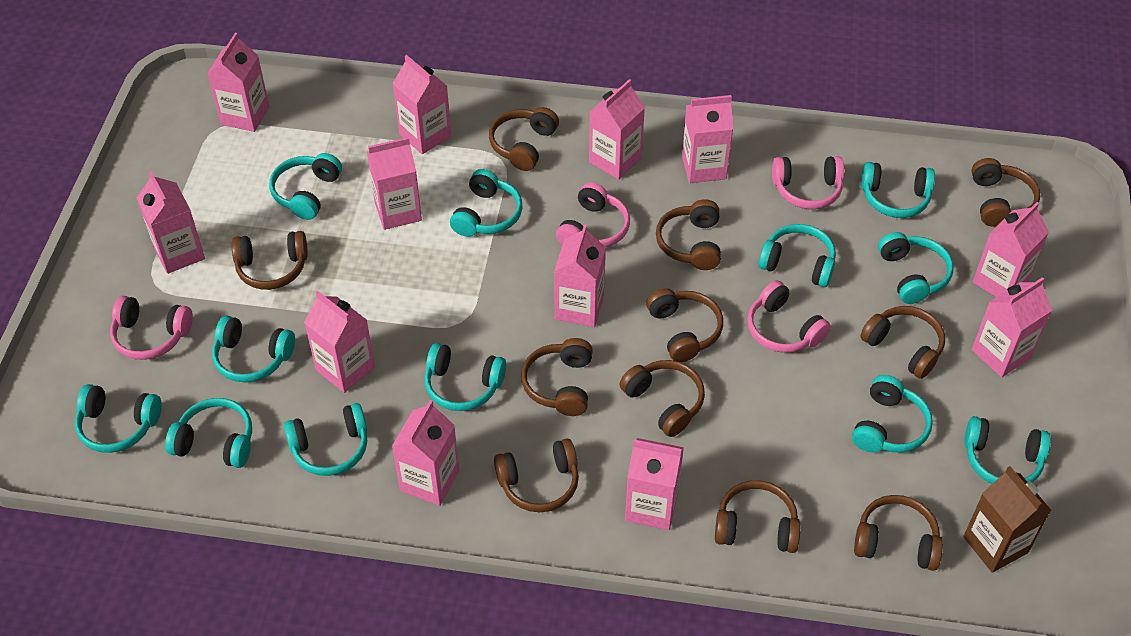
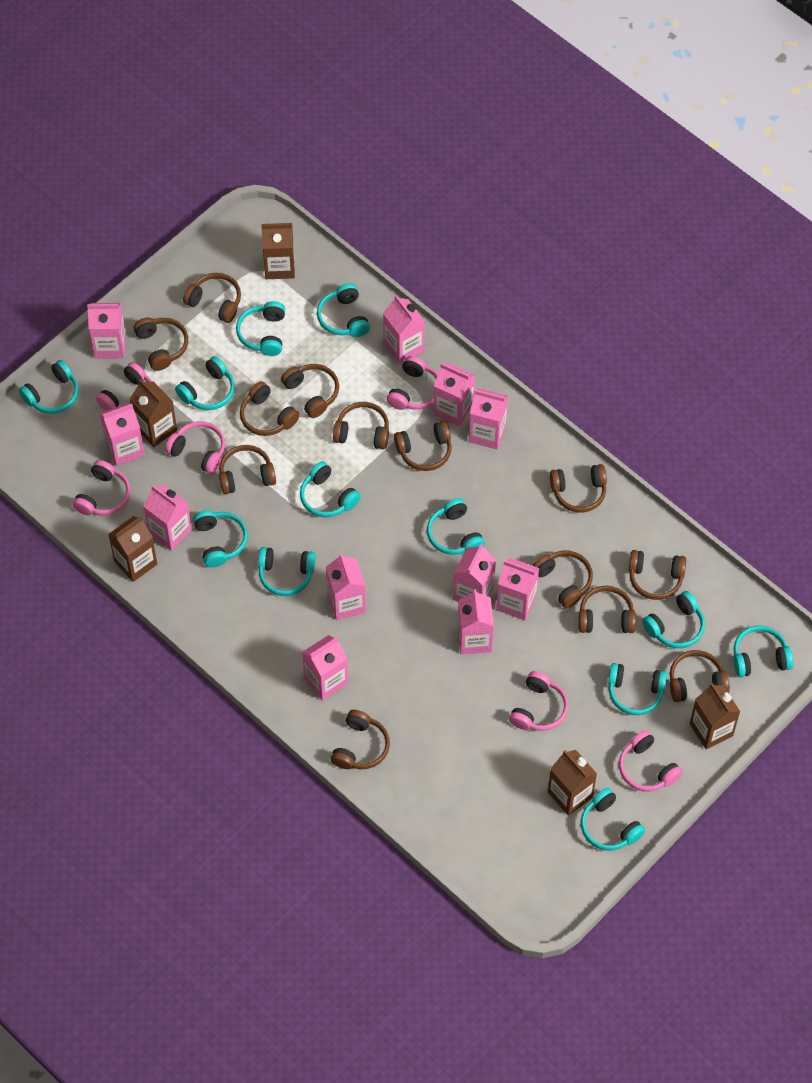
brown carton: [963,466,1051,573] = 1 -> [108,516,157,582] [130,379,177,447] [261,223,295,279] [548,750,597,816] [690,683,740,749] = 5
brown headphones: [232,231,308,290] [489,107,559,171] [494,438,579,512] [521,338,593,416] [619,360,705,437] [646,288,723,362] [656,199,721,270] [715,480,800,553] [854,495,943,571] [860,306,945,379] [971,158,1040,227] = 11 -> [133,317,188,371] [183,273,241,323] [219,445,276,494] [240,381,300,436] [281,364,339,418] [330,710,390,769] [333,402,389,450] [394,421,452,471] [532,551,593,608] [550,464,607,512] [578,586,636,633] [629,550,686,600] [669,650,730,702] = 13
pink carton: [136,171,205,274] [207,33,269,132] [304,291,375,393] [367,137,422,230] [392,55,451,154] [392,400,459,506] [554,224,606,327] [589,79,645,180] [625,438,684,530] [682,95,733,183] [972,277,1052,378] [973,202,1049,297] = 12 -> [87,303,126,358] [100,403,145,466] [143,485,192,551] [302,635,348,701] [326,553,366,620] [383,295,425,364] [433,363,475,427] [453,544,496,602] [458,589,494,654] [469,388,508,450] [496,557,539,620] = 11
pink headphones: [110,296,193,360] [556,182,630,247] [747,280,831,353] [772,156,844,209] = 4 -> [72,460,131,516] [96,362,152,411] [165,421,225,474] [386,356,438,410] [509,671,568,731] [619,730,683,792] = 6

